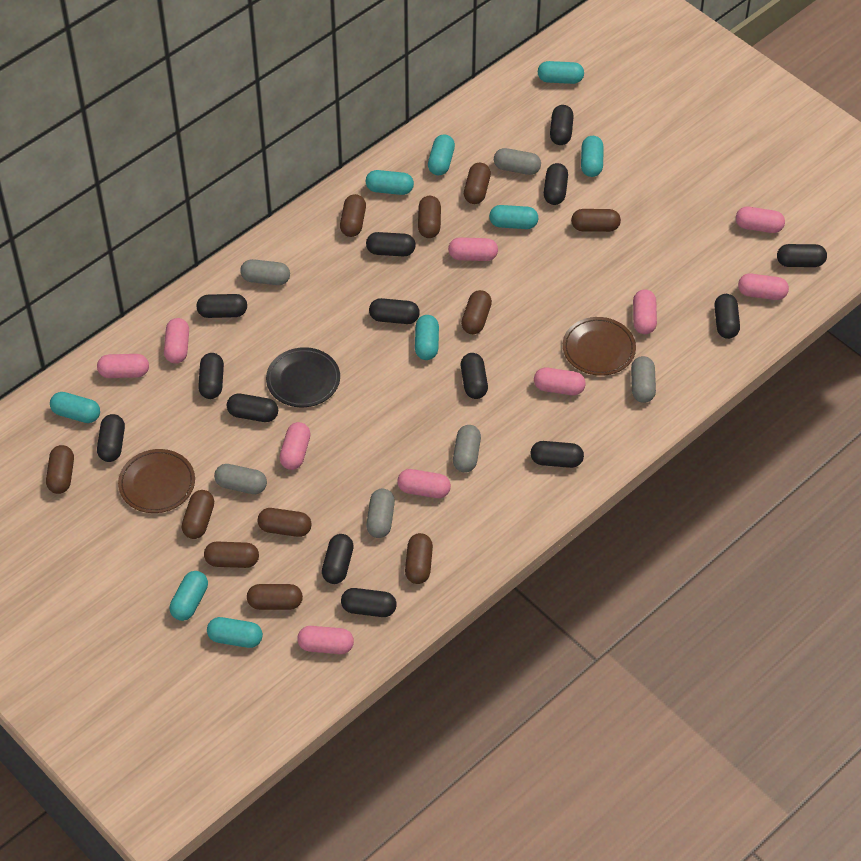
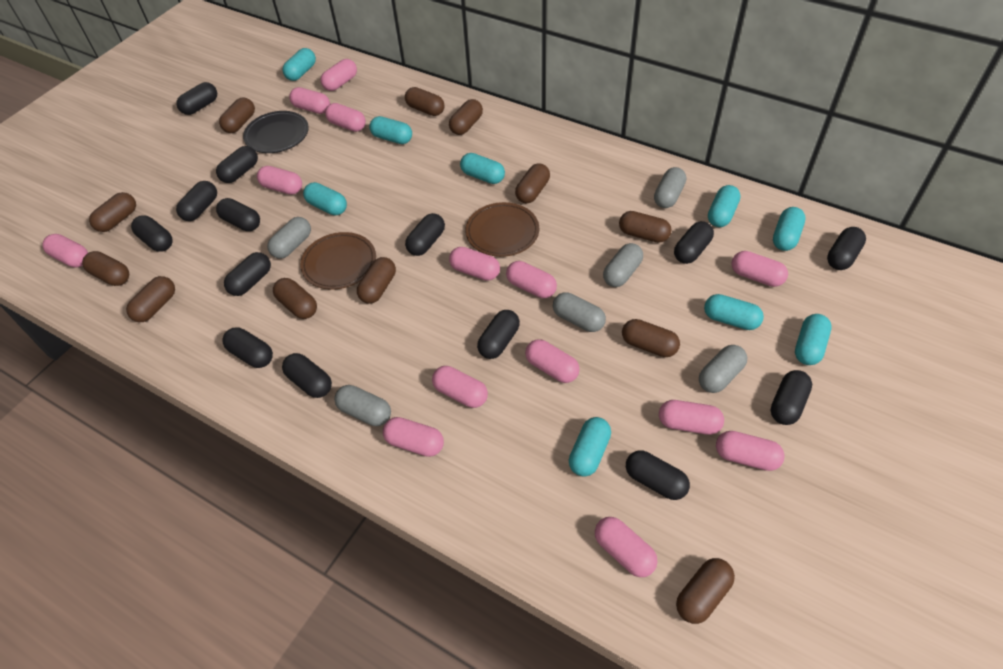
brown capsule: [46,445,74,494] [182,490,214,539] [204,542,259,568] [247,584,303,610] [257,508,312,537] [340,194,366,237] [405,533,433,584] [418,196,441,238] [461,290,492,334] [464,163,491,204] [571,209,621,232] = 11 -> [82,251,129,286] [89,192,136,232] [126,276,175,322] [219,98,255,133] [273,278,317,319] [357,257,396,304] [405,87,445,116] [449,99,483,135] [515,163,550,203] [619,211,671,243] [622,319,680,357] [676,558,735,624] = 12
pink capsule: [97,354,149,378] [164,318,189,364] [279,422,311,470] [297,626,354,654] [397,469,451,498] [448,237,498,261] [534,368,586,395] [633,289,657,334] [736,207,785,233] [738,273,789,300] = 10 -> [42,234,88,267] [257,166,302,195] [289,87,330,114] [321,59,357,91] [325,103,366,132] [383,417,444,457] [432,366,488,408] [449,247,500,281] [506,261,557,298] [525,339,580,383] [595,517,657,577] [659,400,724,435] [716,431,785,471] [731,251,788,287] = 14

